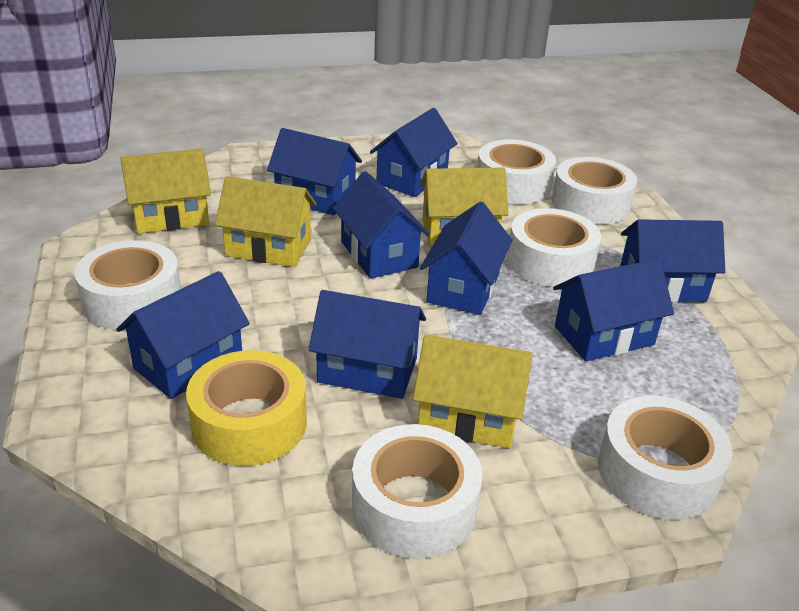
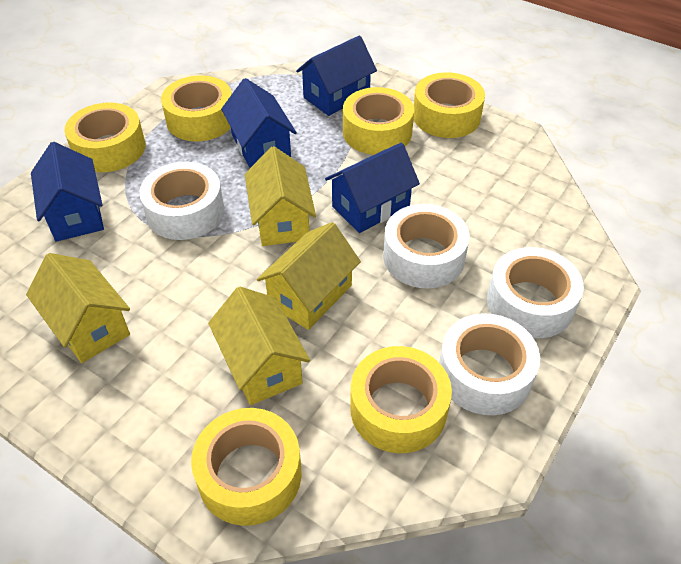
blue house: [117,271,250,399] [267,128,362,215] [308,290,426,399] [333,171,430,279] [370,108,458,197] [420,202,512,315] [553,259,674,361] [620,219,725,303] = 8 -> [31,142,104,242] [221,78,297,168] [296,35,377,116] [325,143,420,233] = 4
white tape: [74,240,181,330] [352,424,482,559] [477,140,556,204] [507,208,601,287] [552,157,637,224] [598,396,733,520] = 6 -> [139,162,224,240] [383,204,470,288] [439,313,540,415] [487,247,584,338] = 4
yellow tape: [186,350,307,466] = 1 -> [64,103,145,172] [161,75,232,142] [191,408,301,526] [343,87,414,155] [350,346,452,453] [414,72,485,138] = 6

